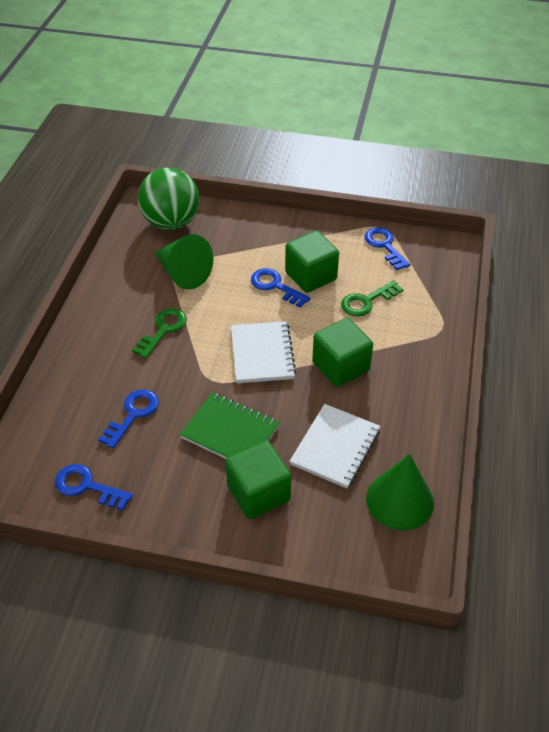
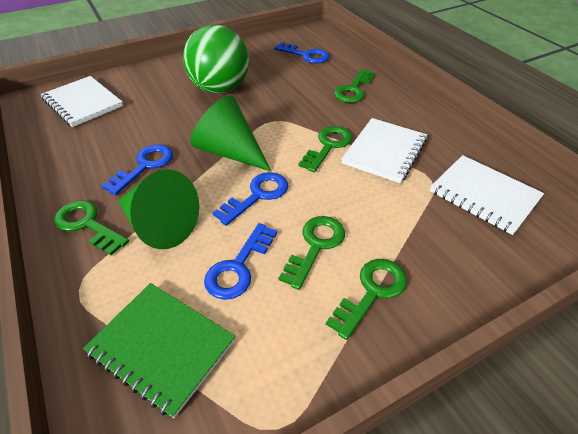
green cube: [225,441,291,519] [285,231,339,293] [312,318,373,387] = 3 -> none = 0
green key: [132,308,187,358] [341,280,404,317] = 2 -> [54,200,129,255] [279,216,345,290] [298,126,352,172] [326,259,407,340] [334,69,375,103] = 5
white notebook: [231,321,296,383] [289,404,380,489] = 2 -> [41,76,123,127] [341,118,427,183] [430,155,544,235] = 3

